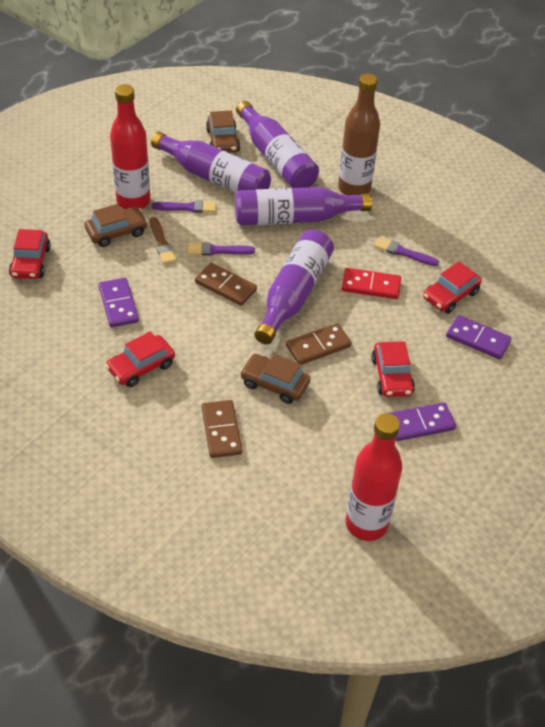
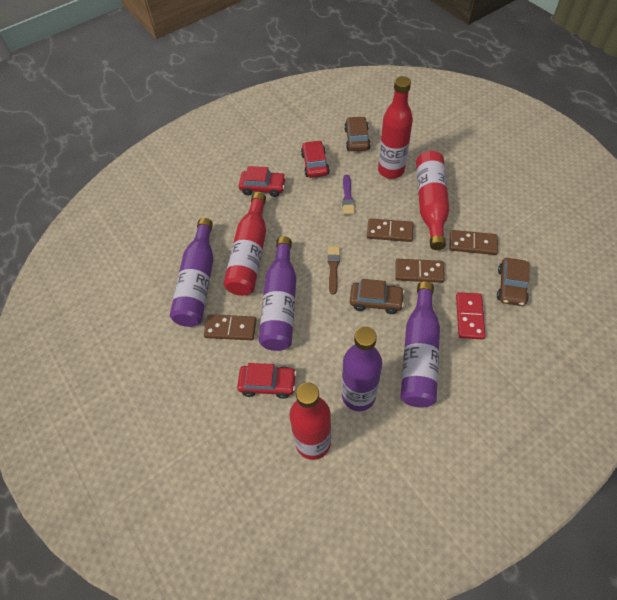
brown bottle: [338,73,380,195] = 1 -> none = 0
brown domino: [195,263,257,306] [202,400,242,458] [286,323,352,365] = 3 -> [204,314,256,340] [367,218,414,242] [395,259,444,283] [449,230,498,255] = 4
purple brush: [151,200,216,213] [188,242,255,256] [374,237,439,266] = 3 -> [342,174,355,215] = 1
purple domino: [99,278,139,327] [390,402,456,441] [446,315,512,359] = 3 -> none = 0
red bottle: [110,84,150,209] [346,413,403,541] = 2 -> [224,192,266,296] [290,382,331,460] [378,76,413,179] [416,151,449,250] = 4
red car: [9,229,51,279] [105,331,175,387] [371,341,415,397] [423,261,482,313] = 4 -> [237,363,297,399] [239,166,286,197] [301,140,330,178] = 3

